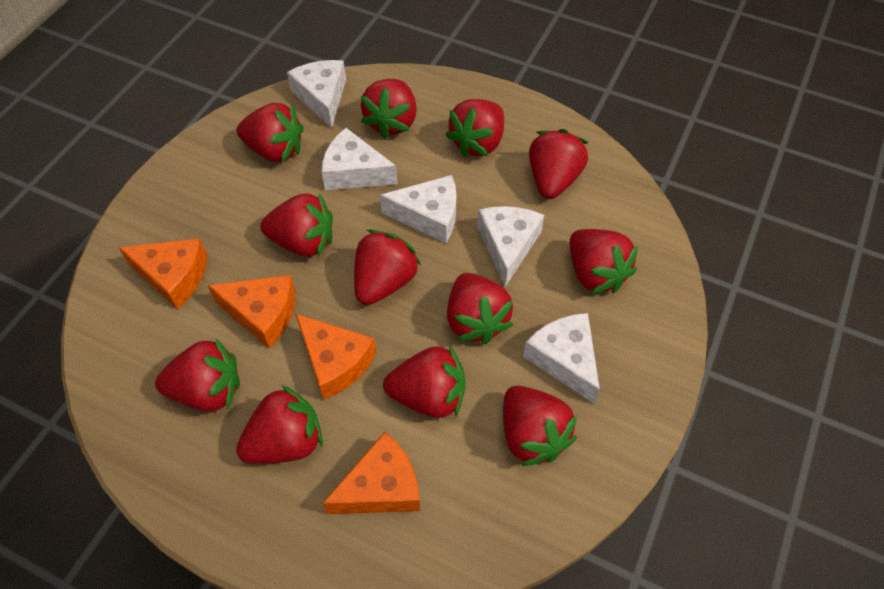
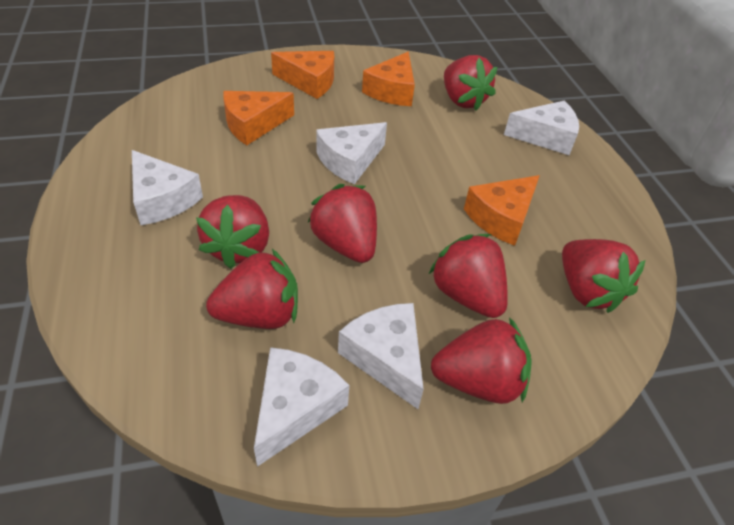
red strawberry: [155,338,240,412] [236,385,323,464] [237,103,304,162] [260,193,333,257] [354,229,421,305] [361,79,417,138] [383,345,466,418] [445,99,504,157] [447,273,513,344] [503,386,577,466] [529,129,588,199] [570,229,638,294] = 12 -> [196,195,269,269] [206,249,298,329] [308,184,377,263] [429,234,508,318] [431,317,532,404] [444,55,497,110] [562,239,646,313] = 7

